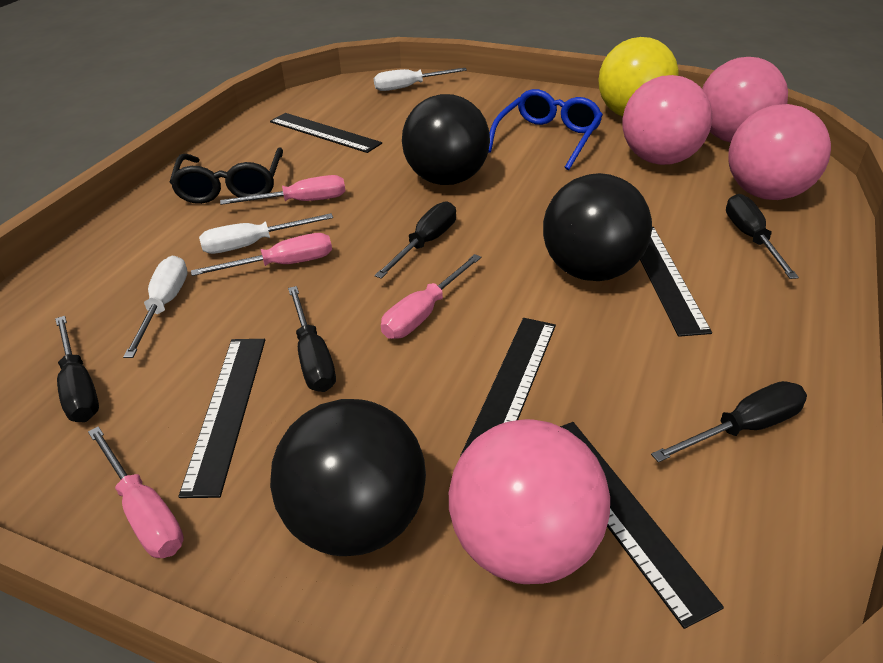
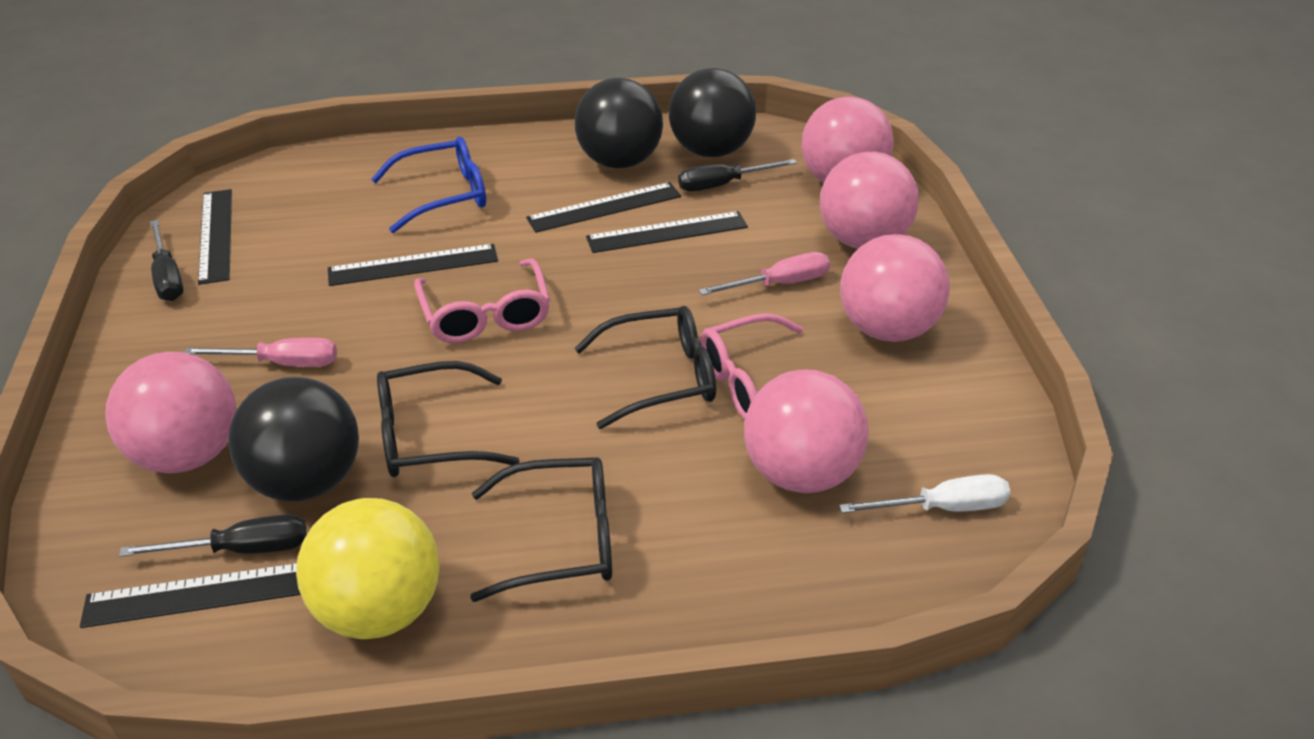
black glasses: [170,147,283,204] = 1 -> [377,361,520,477] [470,457,612,602] [574,306,716,429] = 3
black screwdriver: [55,316,99,422] [288,286,336,392] [374,201,456,279] [651,381,807,462] [726,194,799,279] = 5 -> [119,514,306,557] [150,220,184,301] [678,159,797,191] = 3
pink ball: [449,419,610,584] [623,75,712,165] [702,57,788,143] [728,104,831,200] = 4 -> [105,352,237,473] [744,370,869,493] [802,97,894,183] [820,152,919,249] [840,234,950,342] = 5
pink glasses: none = 0 -> [414,258,550,343] [701,313,859,420] = 2
pink screwdriver: [88,426,184,558] [191,233,332,276] [220,175,345,205] [381,254,481,339] = 4 -> [184,338,337,367] [699,252,830,295] = 2
white screwdriver: [123,256,187,358] [199,213,333,254] [374,68,467,91] = 3 -> [839,474,1010,513] = 1

